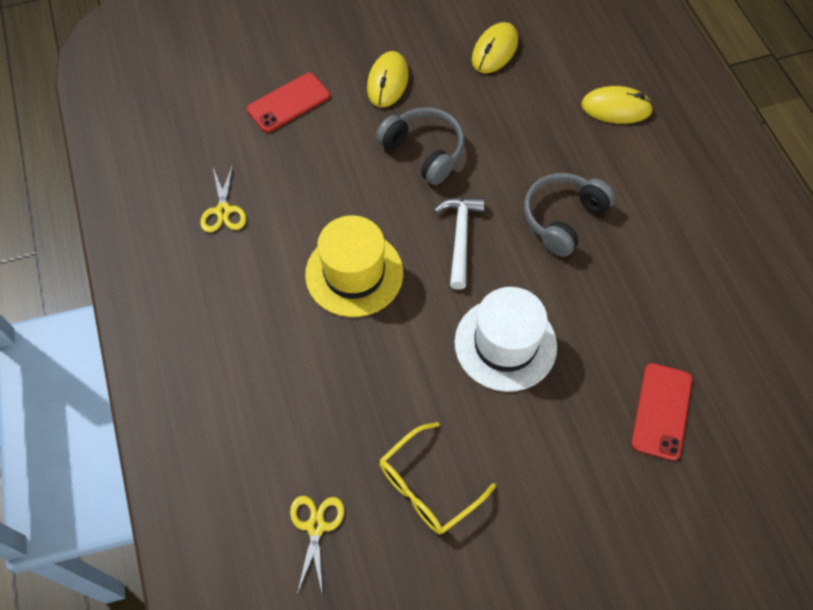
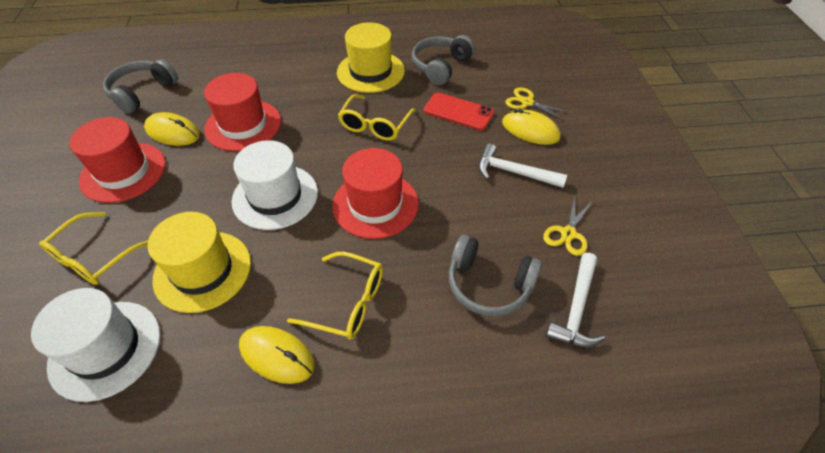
grey headphones: [376,107,465,185] [524,173,615,257] = 2 -> [103,59,178,114] [412,35,475,85] [449,235,542,316] = 3
red hat: none = 0 -> [69,117,166,203] [204,73,281,151] [332,148,419,239] = 3
red phone: [247,73,330,133] [631,363,692,461] = 2 -> [424,92,494,131] = 1
white hammer: [434,198,485,290] = 1 -> [478,144,567,188] [546,253,605,347] = 2
white hat: [455,287,557,392] = 1 -> [31,288,160,402] [232,140,318,230] = 2
yellow glasses: [379,422,496,534] = 1 -> [39,212,148,285] [287,252,383,339] [338,94,416,141] = 3
yellow hat: [305,215,403,317] = 1 -> [148,212,251,313] [337,22,405,93] = 2

